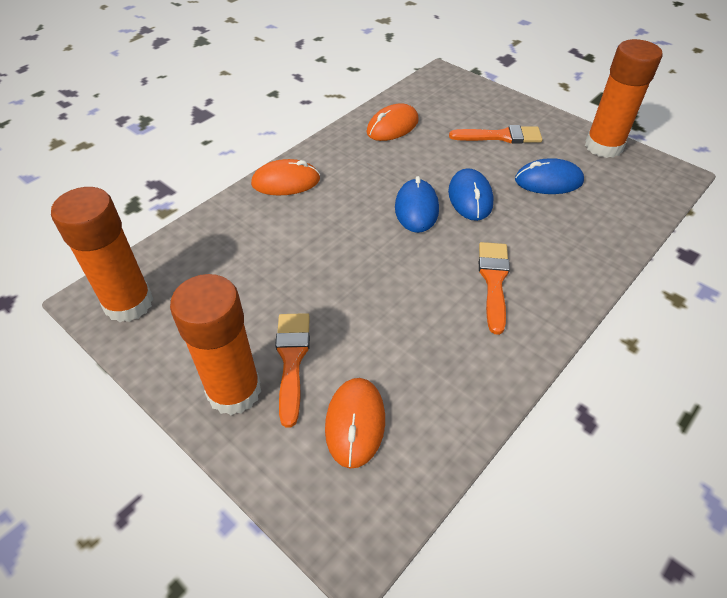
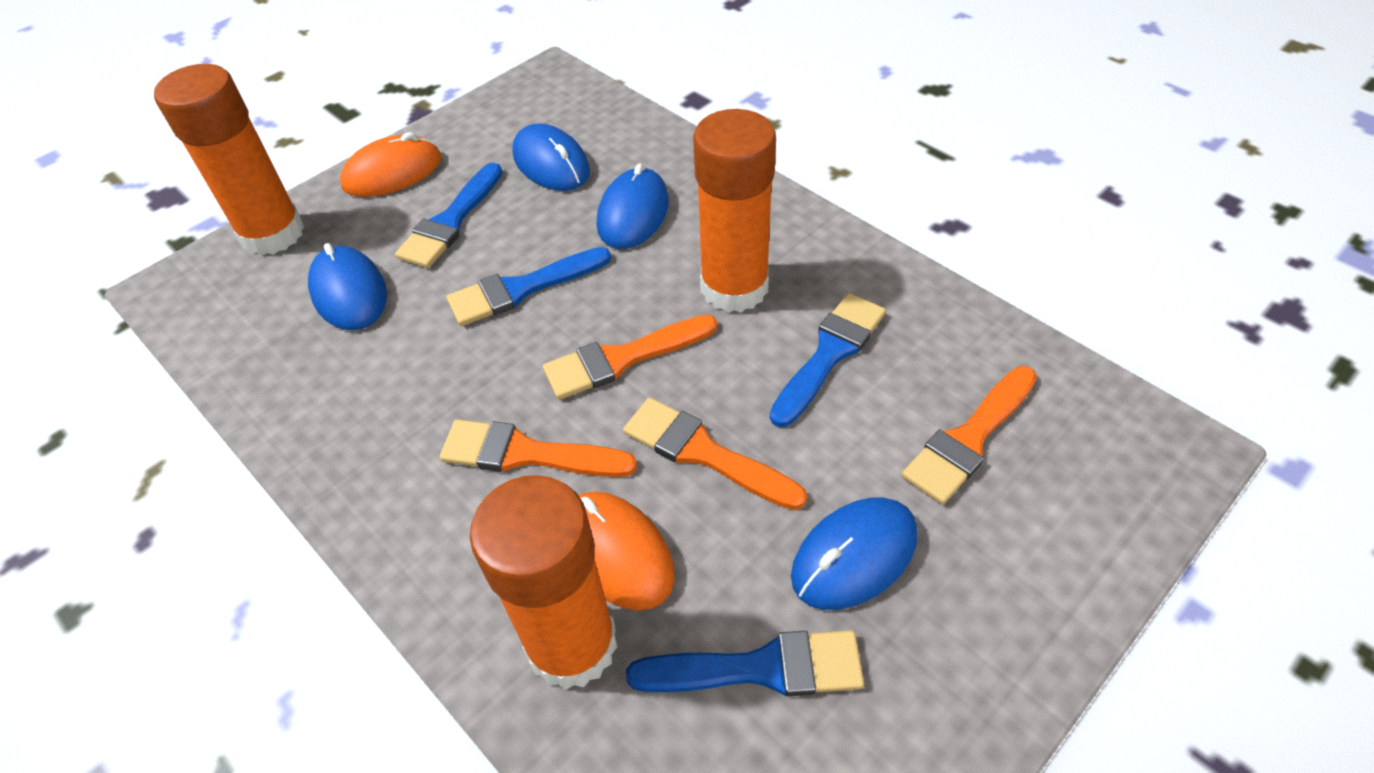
blue brush: none = 0 -> [395,163,503,268] [446,247,611,326] [626,630,864,697] [770,293,886,427] = 4
blue mouse: [395,176,439,233] [448,168,493,221] [515,158,584,194] = 3 -> [308,243,387,330] [512,123,590,191] [597,163,669,249] [791,497,918,610] = 4
orange brush: [275,313,310,428] [449,125,543,144] [479,242,510,335] = 3 -> [439,419,637,477] [543,315,717,400] [623,398,807,510] [902,366,1037,504] = 4
orange mouse: [251,159,320,195] [325,378,385,469] [366,103,419,141] = 3 -> [340,132,441,197] [578,491,674,610] = 2

